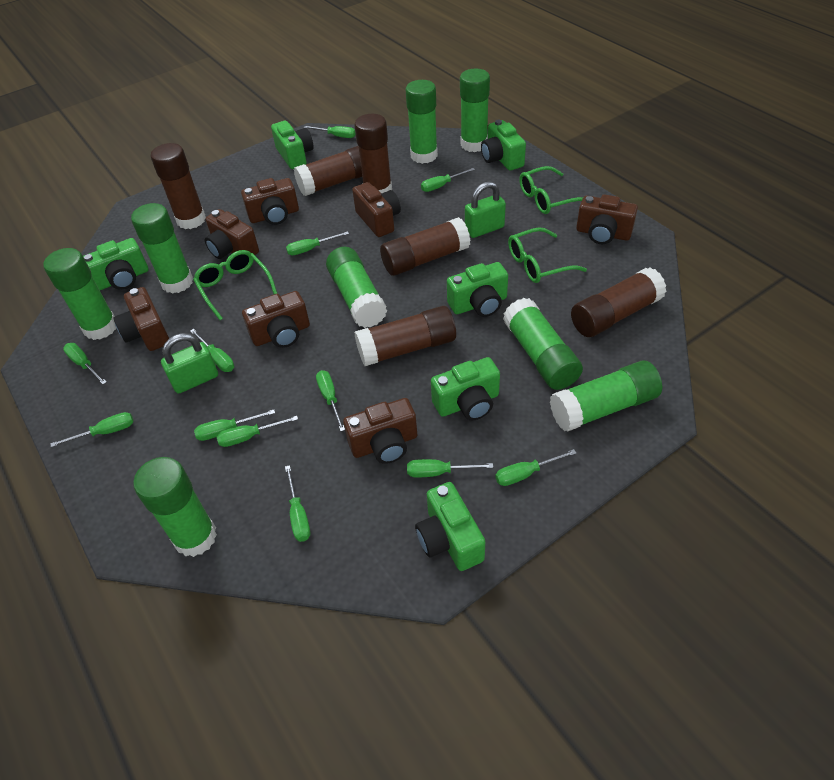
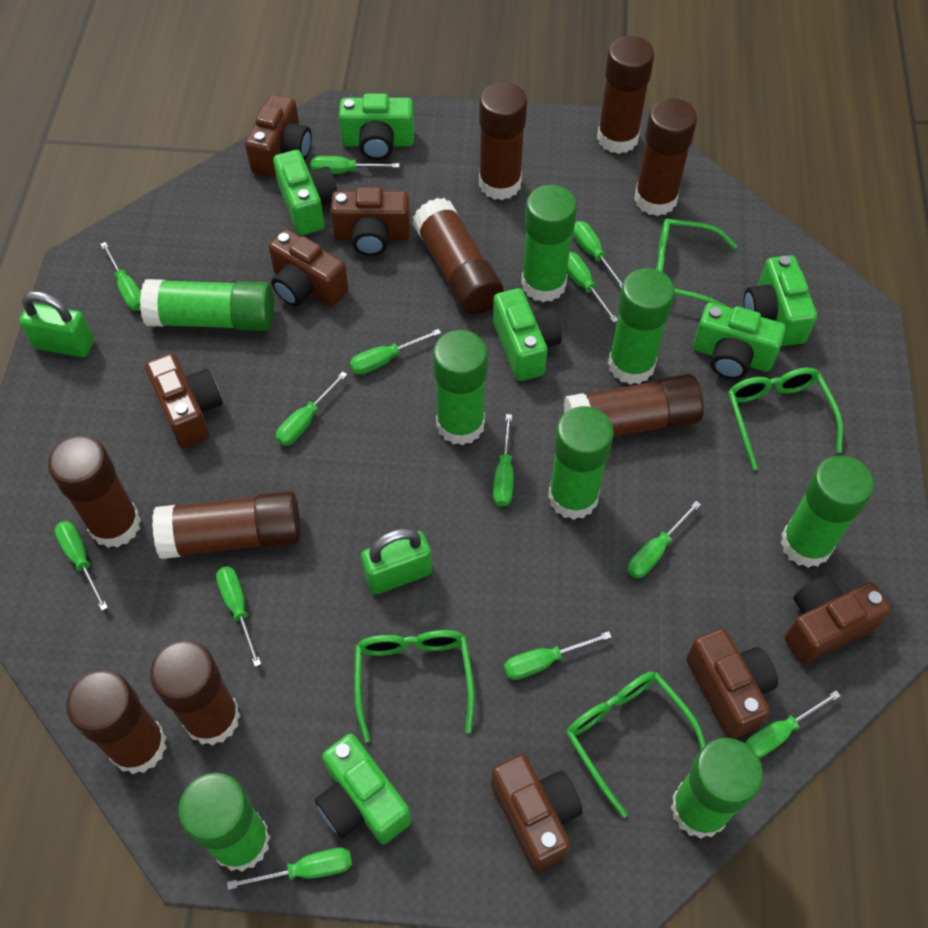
brown glue stick: [151,143,206,229] [294,146,362,196] [354,114,392,193] [354,306,456,366] [380,217,470,276] [571,267,667,337] = 6 -> [48,435,141,548] [66,670,167,774] [150,640,240,746] [152,491,301,559] [413,198,504,315] [479,82,527,200] [564,374,704,437] [597,36,654,154] [634,98,697,216] = 9
green glasses: [193,250,277,320] [508,227,587,283] [519,166,583,214] = 3 -> [354,630,474,743] [566,672,705,818] [656,219,737,307] [728,368,843,470] = 4
green screwdriver: [50,412,134,447] [63,343,107,384] [190,329,234,372] [194,410,275,441] [217,416,298,447] [285,465,310,542] [286,231,349,255] [304,126,355,138] [316,370,345,431] [407,459,493,478] [421,168,475,192] [495,449,577,486] = 12 -> [55,521,108,611] [100,242,141,311] [216,566,261,667] [227,848,352,890] [276,372,347,446] [311,156,400,174] [350,329,441,375] [493,414,514,507] [504,631,612,680] [567,252,617,323] [572,221,623,288] [628,501,701,578] [745,690,841,758] = 13

